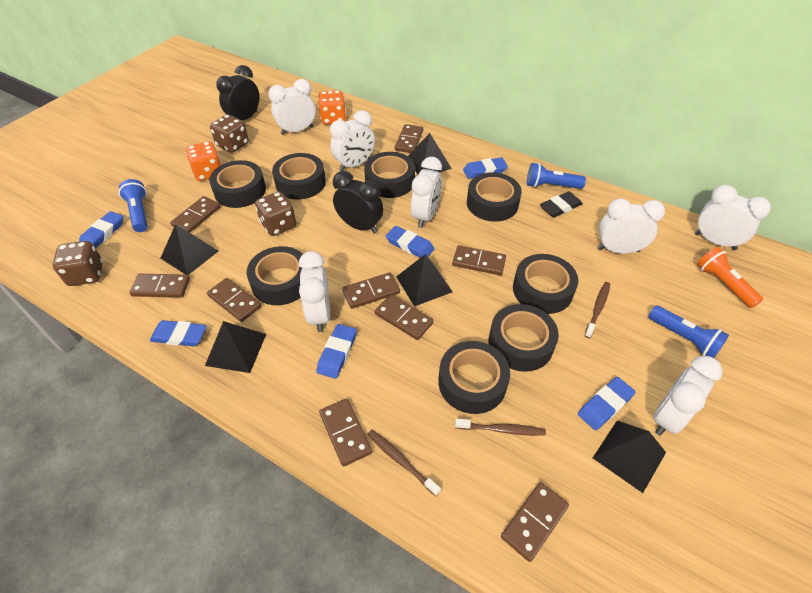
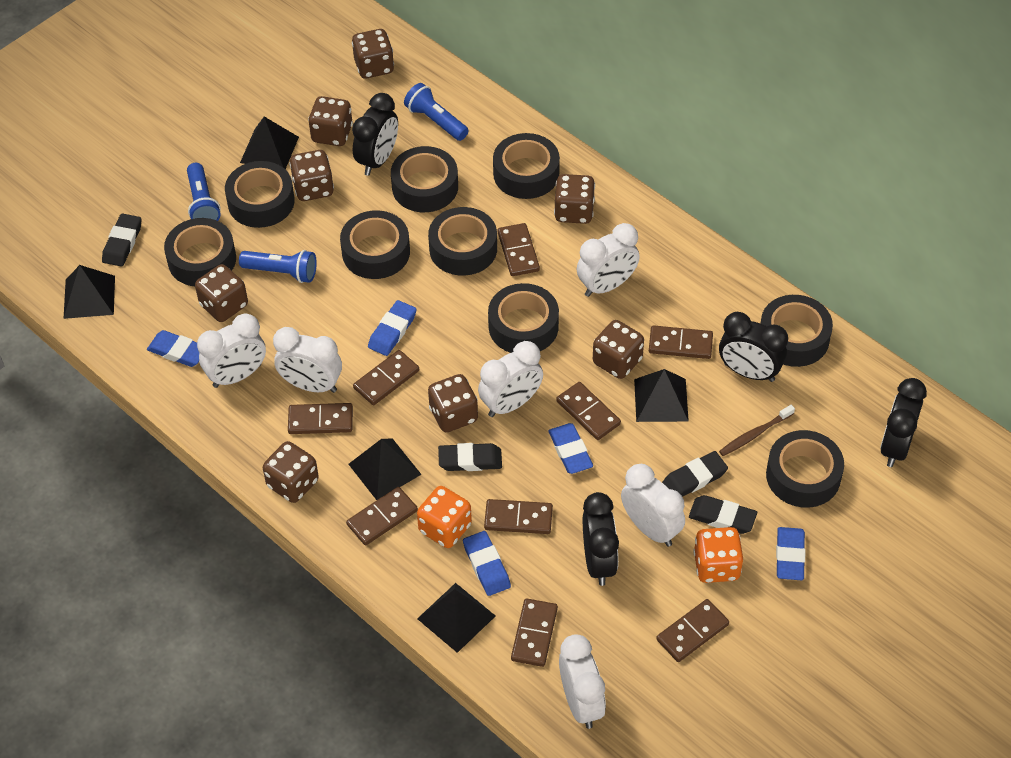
black clock: [216,65,259,120] [333,171,383,234] = 2 -> [352,93,398,176] [583,492,619,586] [719,312,788,382] [880,378,927,467] = 4
black eraser: [540,191,583,217] = 1 -> [102,213,142,266] [438,443,502,471] [662,451,728,497] [689,495,757,534] = 4
black tape: [209,160,266,208] [247,246,303,305] [272,153,326,200] [364,152,415,198] [438,341,510,414] [467,172,522,222] [489,304,559,372] [513,254,578,314] = 8 -> [164,218,236,286] [225,161,295,228] [340,210,410,279] [391,146,458,212] [428,207,497,276] [488,283,559,353] [493,133,560,199] [760,295,833,367] [766,430,844,508] = 9
blue eraser: [79,211,123,248] [150,320,207,347] [316,324,357,379] [386,226,434,258] [463,157,508,179] [578,377,636,431] = 6 -> [147,330,199,367] [368,300,417,356] [463,531,511,596] [548,423,593,474] [776,527,805,580] = 5
brown dice: [53,241,103,286] [210,114,249,153] [255,191,296,236] = 3 -> [195,264,248,322] [263,441,319,503] [289,150,334,201] [308,96,353,146] [352,29,394,78] [428,374,478,432] [554,174,595,224] [593,320,644,379] = 8
brown toothbrush: [368,429,441,496] [455,419,546,436] [584,282,610,338] = 3 -> [719,405,795,456] = 1
orange flashlight: [697,247,763,308] = 1 -> none = 0
white clock: [268,79,315,135] [299,251,330,332] [330,110,375,171] [411,157,442,228] [598,198,665,254] [653,356,722,436] [695,185,771,250] = 7 -> [197,313,266,388] [273,327,342,393] [478,341,543,417] [559,634,606,729] [577,223,640,297] [621,464,685,547] = 6

